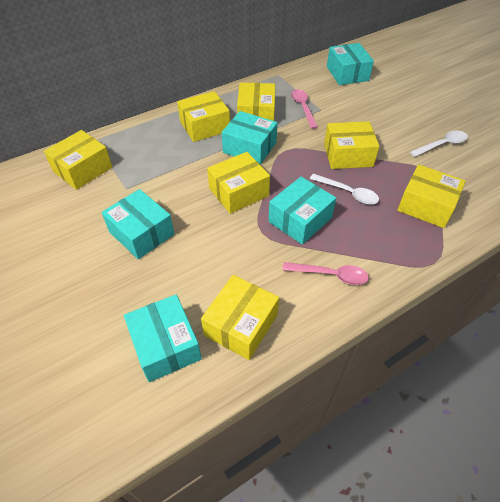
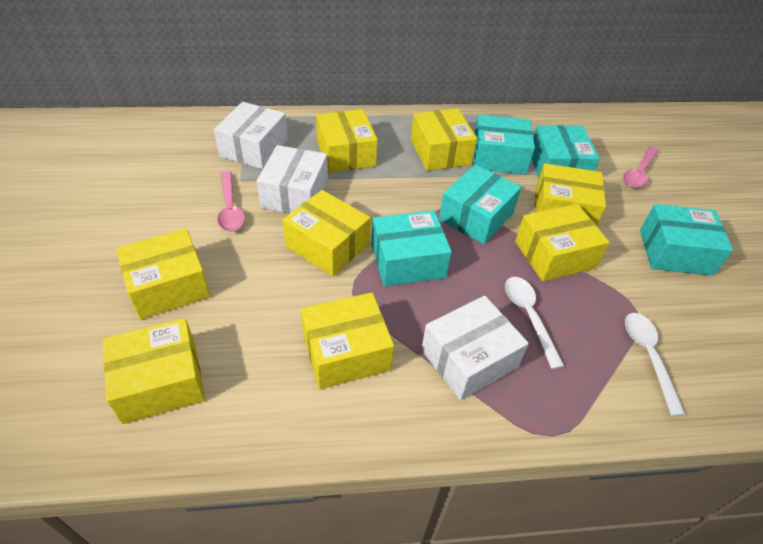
white box: none = 0 -> [214,102,288,169] [257,145,328,214] [421,296,529,400] = 3
yellow box: [44,130,112,190] [177,91,230,142] [201,275,279,360] [207,152,270,214] [237,83,275,121] [324,121,380,169] [397,165,466,228] = 7 -> [103,318,205,424] [116,228,210,319] [283,190,371,276] [301,292,394,389] [316,109,378,173] [411,108,477,171] [515,204,609,281] [535,163,606,226] = 8

